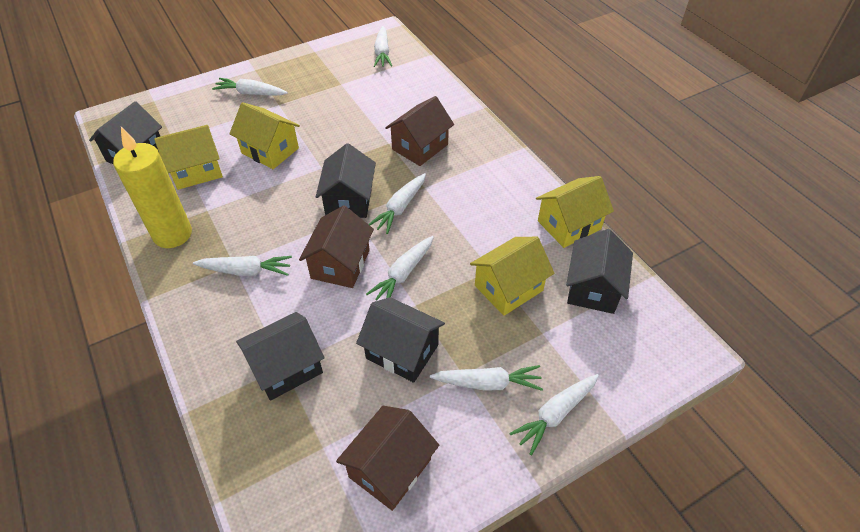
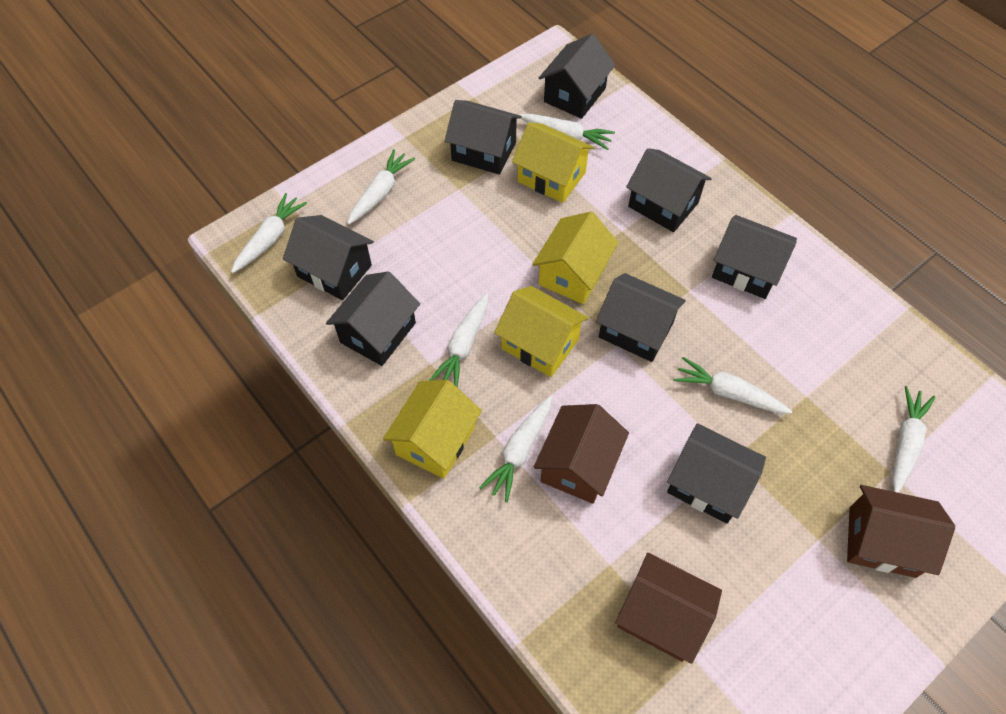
black house: [89,101,162,164] [236,312,324,401] [316,143,376,218] [356,297,445,383] [566,229,633,314] = 5 -> [283,215,374,300] [326,271,420,366] [445,100,522,175] [539,34,615,119] [596,273,686,362] [626,148,712,232] [667,423,766,524] [712,215,797,299] = 8
yellow candle: [113,127,192,248] = 1 -> none = 0

